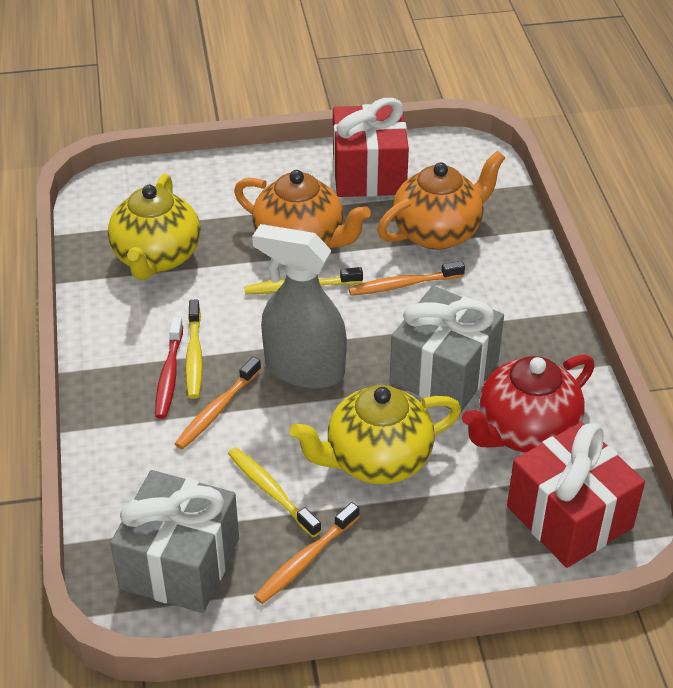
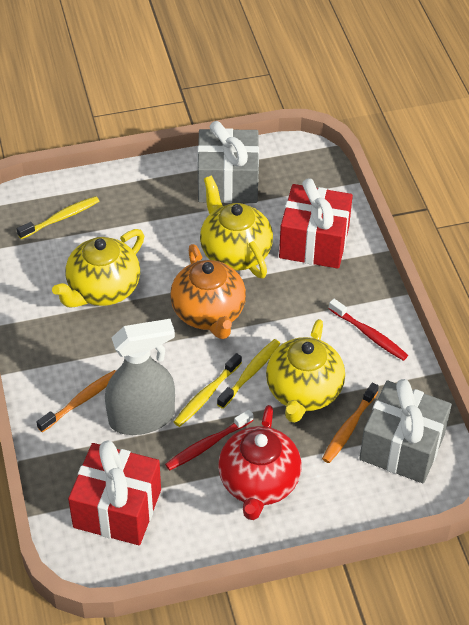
orange teapot: [234,170,371,248] [377,151,505,250] = 2 -> [170,244,246,339] = 1
orange toothbrush: [174,357,261,449] [254,502,359,604] [348,261,465,296] = 3 -> [36,370,116,432] [322,382,379,463] = 2
red toothbrush: [155,317,183,419] = 1 -> [165,410,253,470] [329,299,408,361] = 2
yellow teapot: [108,174,200,280] [290,385,461,484] = 2 -> [52,229,144,307] [200,175,273,278] [266,319,345,423] = 3

